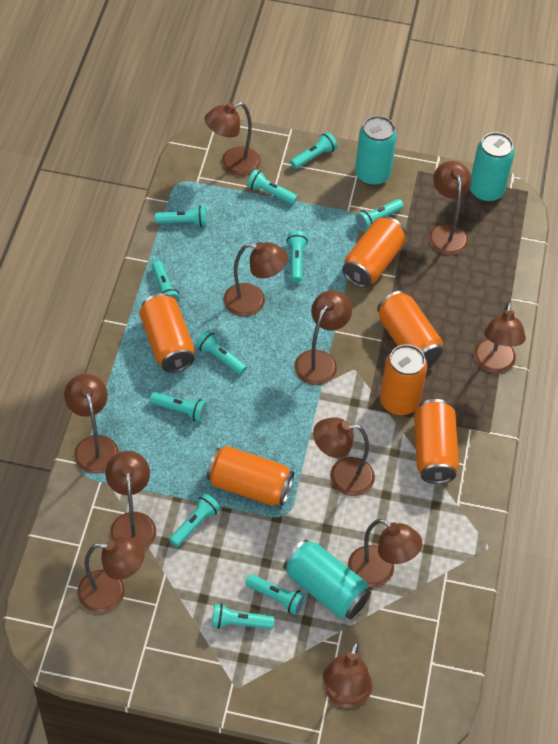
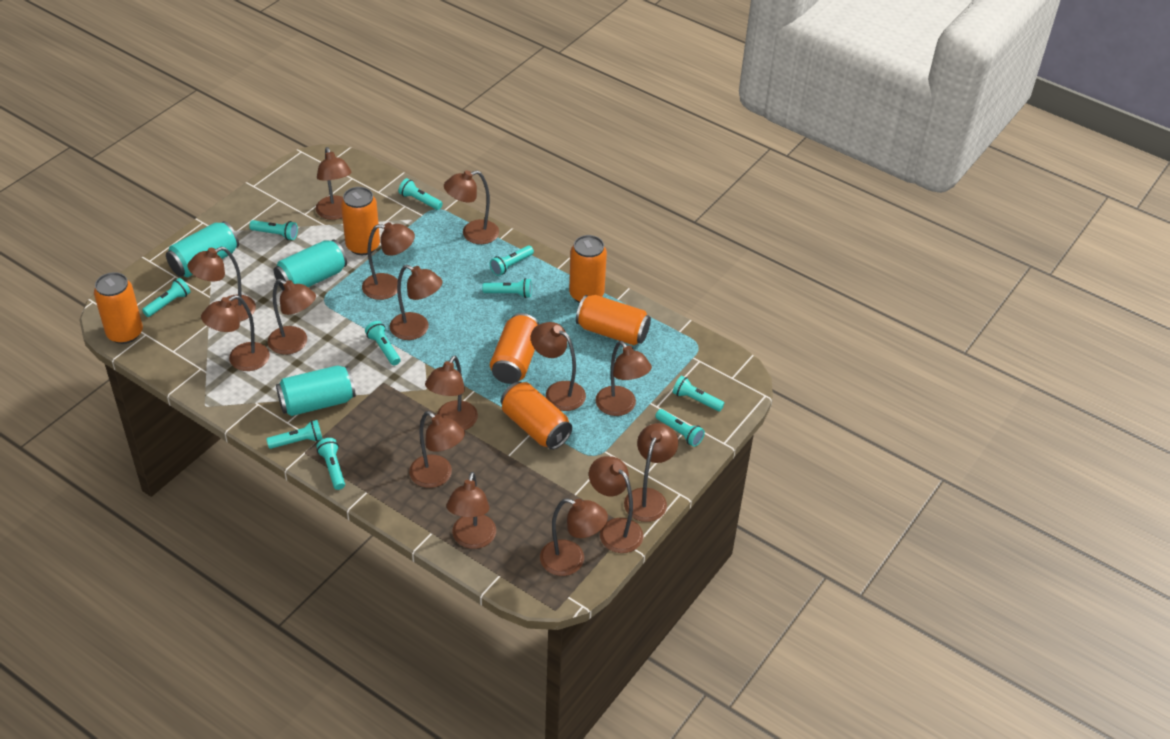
brown lamp: [64,374,119,474] [77,536,145,613] [105,451,156,550] [205,102,261,176] [223,242,288,317] [294,290,352,385] [313,417,375,496] [323,641,372,708] [348,519,422,587] [428,161,472,255] [474,302,526,373] = 11 -> [188,247,256,321] [201,295,270,371] [268,279,316,355] [316,147,351,220] [362,222,415,300] [390,265,442,340] [409,411,465,488] [425,356,478,430] [444,170,499,244] [446,472,496,549] [531,322,586,411] [540,498,608,576] [589,456,643,553] [596,341,652,416] [624,423,678,522] = 15
turquoise flashlight: [150,392,207,422] [152,260,180,303] [155,206,207,227] [169,494,220,547] [196,330,247,375] [212,603,274,629] [245,574,306,615] [247,169,298,205] [286,231,308,283] [290,132,338,169] [355,199,403,231] = 11 -> [142,278,190,317] [249,220,298,240] [266,420,322,449] [316,438,345,490] [365,321,401,366] [398,178,443,210] [482,278,532,298] [490,246,534,276] [655,409,705,447] [672,376,724,411] = 10

